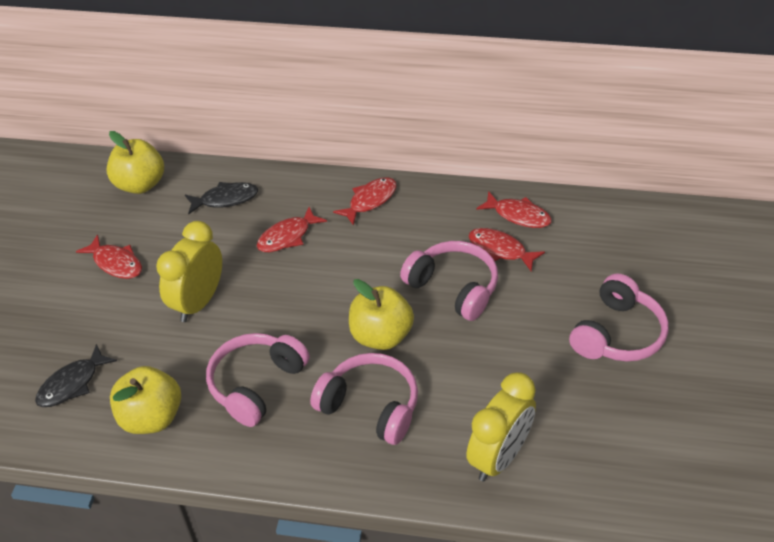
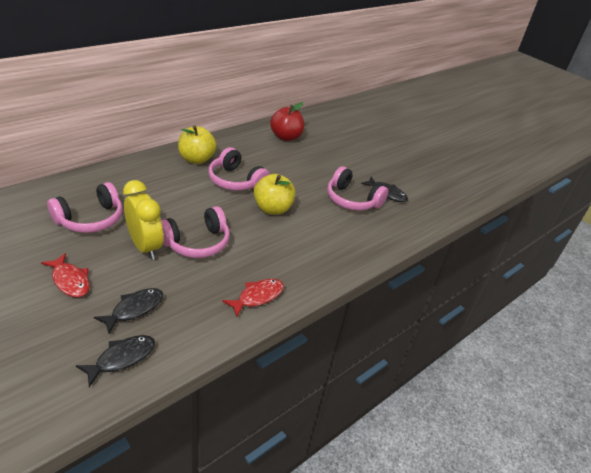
black fish: [35,344,117,407] [185,182,258,215] = 2 -> [76,335,155,387] [94,288,163,334] [361,176,408,202] = 3
red apple: none = 0 -> [270,102,304,141] = 1
red fish: [76,235,142,279] [257,207,327,252] [333,177,397,226] [469,228,545,271] [476,191,552,228] = 5 -> [41,253,90,297] [222,279,284,317] = 2
yellow apple: [107,131,164,194] [110,366,181,434] [349,279,414,350] = 3 -> [178,125,217,164] [254,174,296,215] = 2
yellow clock: [156,221,222,322] [466,372,536,481] = 2 -> [123,180,163,260] = 1

